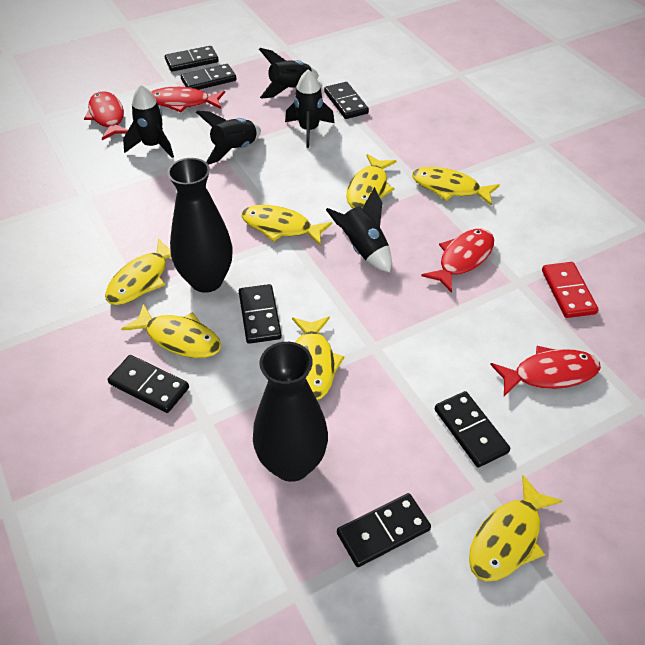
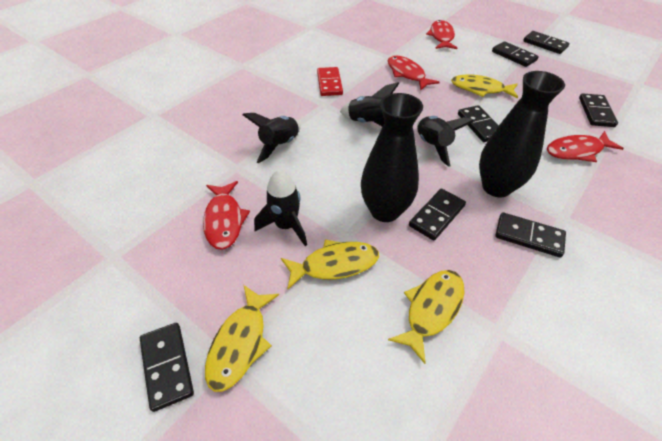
black rocket: [123,85,174,158] [196,111,261,165] [259,48,319,99] [285,69,334,148] [326,187,392,272] = 5 -> [243,113,301,163] [254,170,307,246] [340,82,399,127] [417,116,474,167] = 4
yellow fish: [105,238,171,305] [121,303,221,358] [241,205,332,246] [292,317,344,400] [346,154,397,208] [412,167,500,206] [469,475,563,581] = 7 -> [205,285,279,392] [281,239,379,289] [388,270,465,364] [451,75,518,98] = 4

